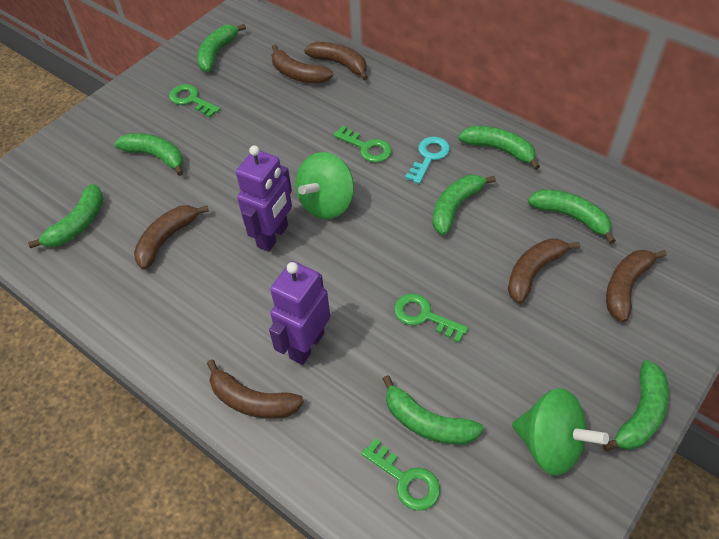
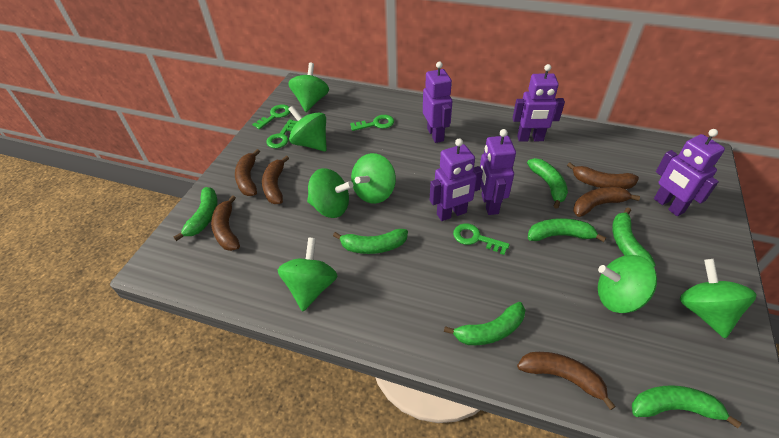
green banana: [28,184,103,248] [115,133,183,176] [197,24,246,72] [382,375,484,445] [432,175,496,235] [458,126,540,170] [528,189,616,244] [603,360,669,451] = 8 -> [174,187,217,241] [333,229,408,254] [444,302,525,345] [527,158,568,209] [528,218,606,242] [612,207,656,267] [632,385,742,428] = 7
green spinning top: [296,152,354,219] [512,388,609,476] = 2 -> [278,237,337,311] [288,63,329,112] [288,106,327,152] [307,168,353,218] [351,153,396,204] [598,255,657,313] [680,259,757,338] = 7
purple robot: [236,145,292,252] [269,261,330,365] = 2 -> [423,61,452,143] [430,138,483,221] [480,129,516,215] [513,64,565,142] [654,129,725,216] = 5
turquoise key: [405,137,450,184] = 1 -> none = 0

